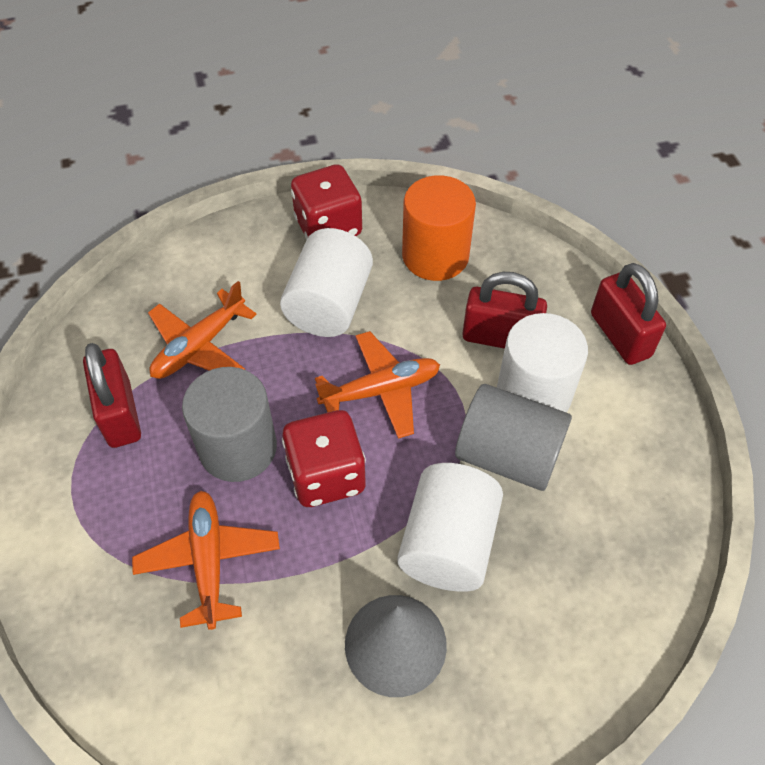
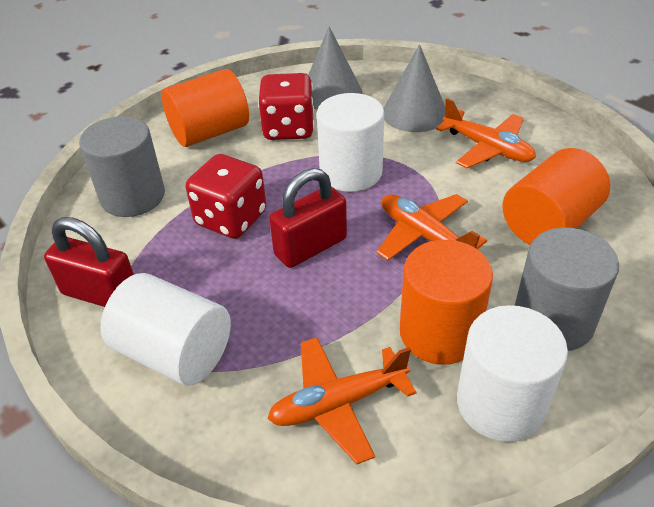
grey cone: [345,595,447,697] = 1 -> [308,27,363,110] [383,44,446,132] = 2
orange cylinder: [402,175,476,281] = 1 -> [161,69,249,147] [400,240,493,365] [502,148,610,245] = 3
red padlock: [83,343,141,448] [462,272,547,349] [591,263,666,365] = 3 -> [44,217,134,307] [269,168,347,268] = 2

